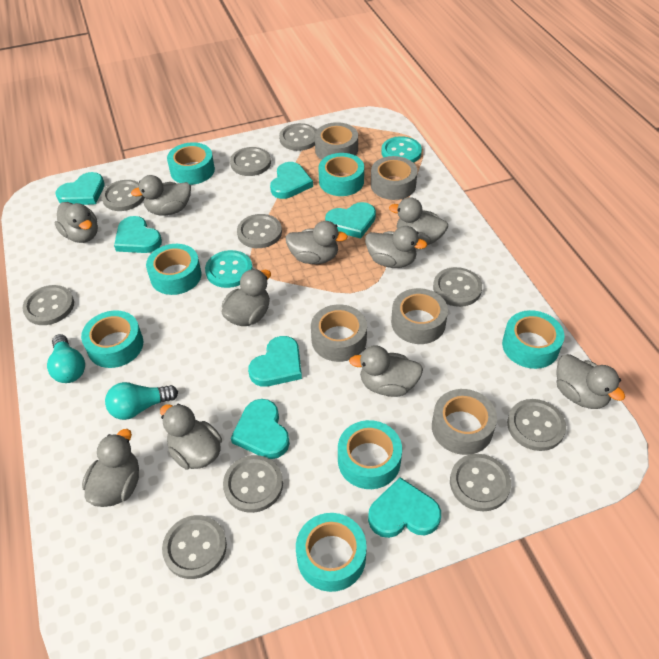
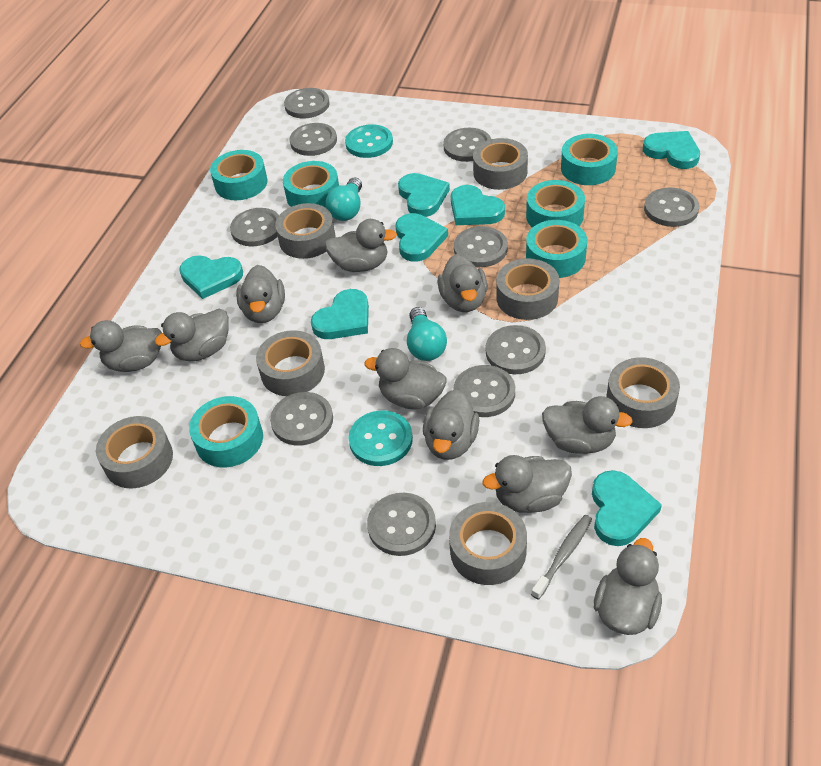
grey tape: [311,304,367,362] [315,122,358,160] [371,156,418,200] [391,288,448,344] [432,389,497,455] = 5 -> [96,416,173,488] [256,330,325,396] [275,203,336,259] [449,502,527,585] [473,138,528,190] [496,258,559,320] [606,357,680,428] = 7
grey toothbrush: none = 0 -> [531,515,592,600] = 1
turquoise tape: [81,310,143,368] [146,244,202,295] [167,142,215,185] [296,513,367,592] [318,153,364,196] [338,420,402,489] [502,310,565,369] = 7 -> [189,396,263,467] [210,150,268,200] [283,161,339,208] [526,180,585,228] [526,220,587,278] [561,134,618,185] = 6

